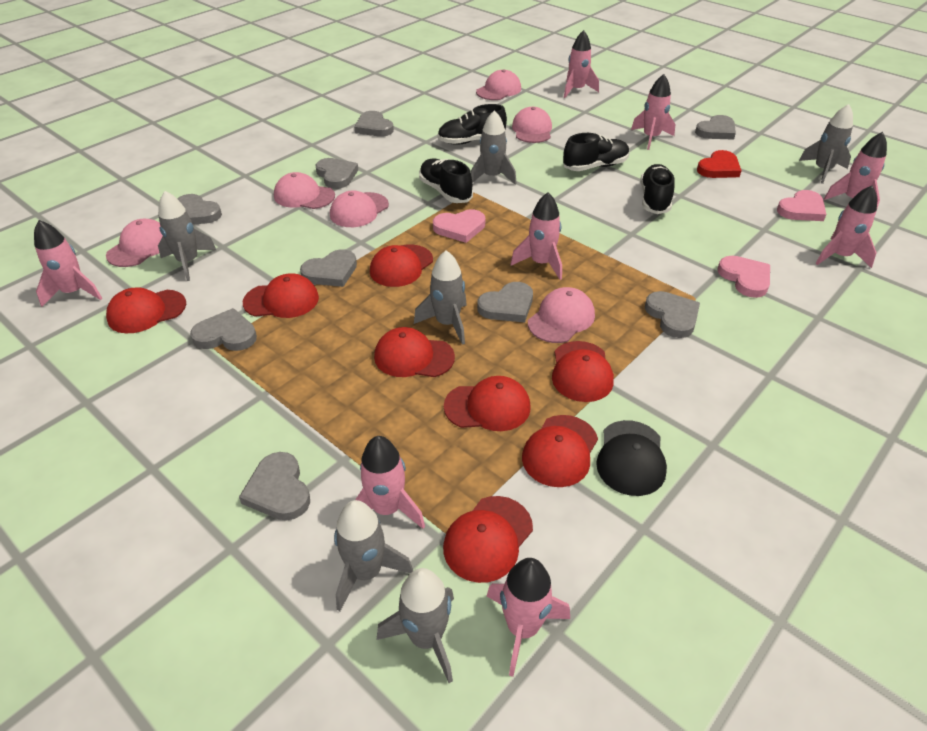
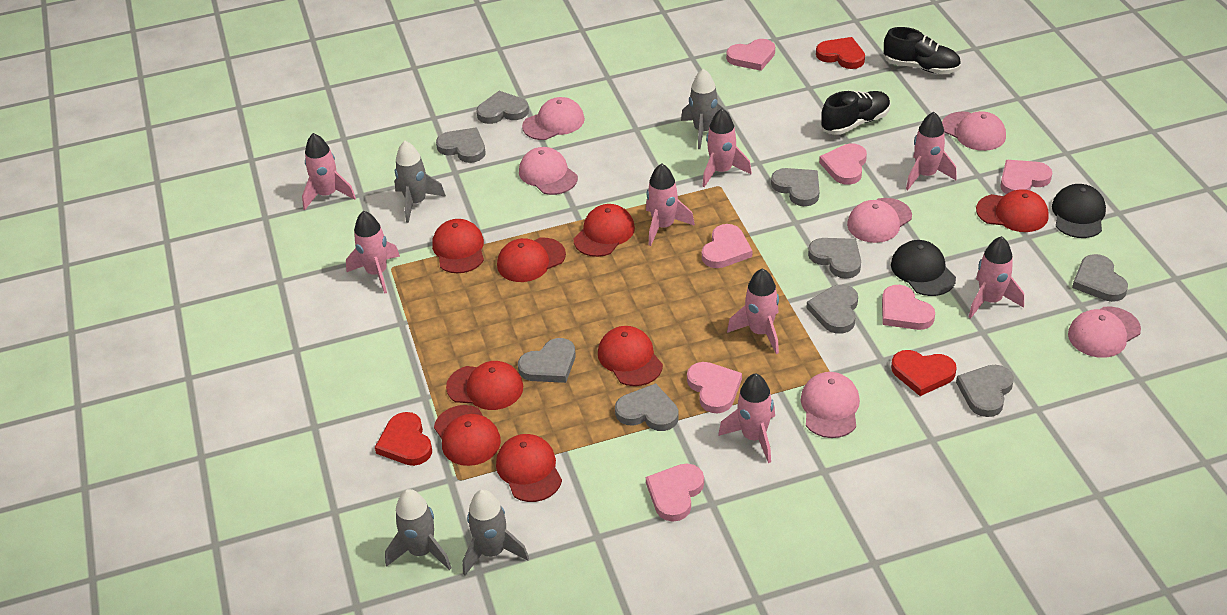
black cap: [596,420,667,496] = 1 -> [891,240,956,296] [1052,184,1106,238] = 2
black shoe: [419,159,473,203] [437,104,507,145] [563,133,630,171] [640,164,675,214] = 4 -> [821,91,891,135] [883,27,961,74] = 2
grey rocket: [158,191,216,281] [334,500,413,611] [377,568,454,683] [414,250,467,345] [470,110,517,185] [799,104,853,184] = 6 -> [385,489,451,570] [394,141,446,223] [462,490,529,576] [681,69,730,149] = 4
pink heart: [433,209,485,243] [717,256,770,298] [777,190,826,221] = 3 -> [646,463,704,522] [687,362,742,413] [702,224,752,268] [726,39,775,71] [819,143,867,185] [882,285,935,330] [1000,160,1052,194] = 7
red heart: [697,150,742,178] = 1 -> [375,412,432,466] [816,37,865,69] [891,350,957,396] = 3

